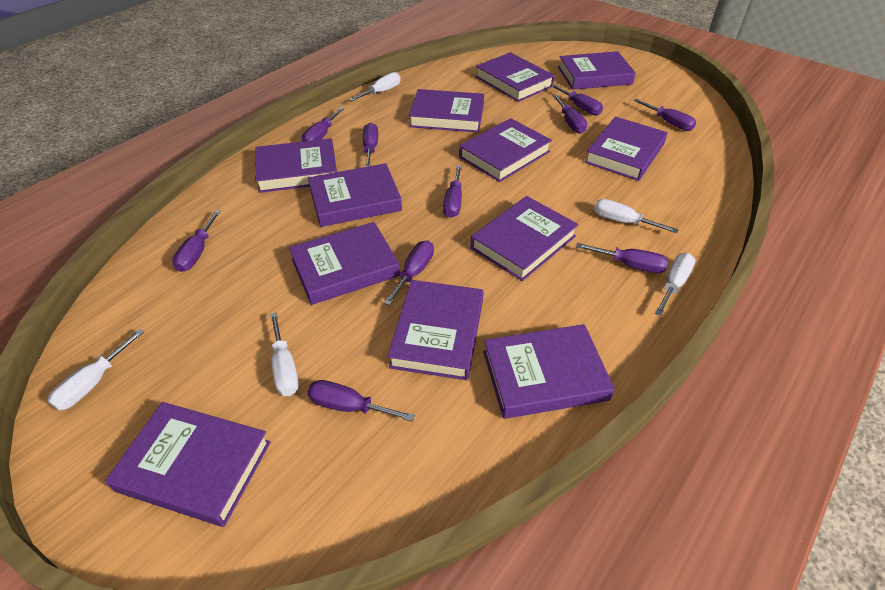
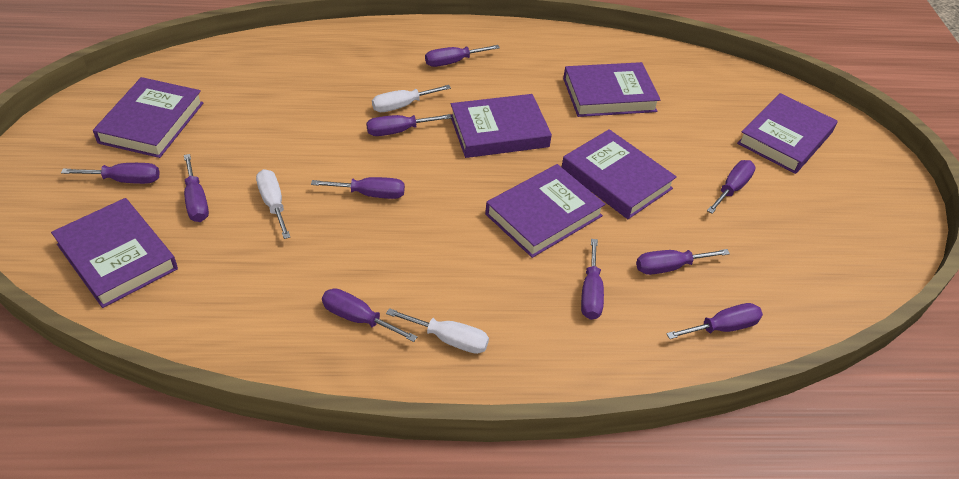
purple book: [105,402,271,527] [255,138,337,193] [289,222,400,305] [308,163,402,227] [387,280,484,380] [409,89,484,133] [459,118,552,182] [471,196,579,281] [475,52,555,102] [483,324,615,419] [558,51,636,90] [585,117,668,181] = 12 -> [51,198,178,308] [93,77,204,158] [451,94,552,158] [485,164,605,258] [562,129,677,219] [563,62,661,117] [737,93,837,174] = 7
white screwdriver: [47,329,144,411] [270,312,299,396] [349,72,401,101] [594,199,679,233] [655,253,695,316] = 5 -> [256,169,290,239] [372,85,451,112] [386,308,489,354] = 3

